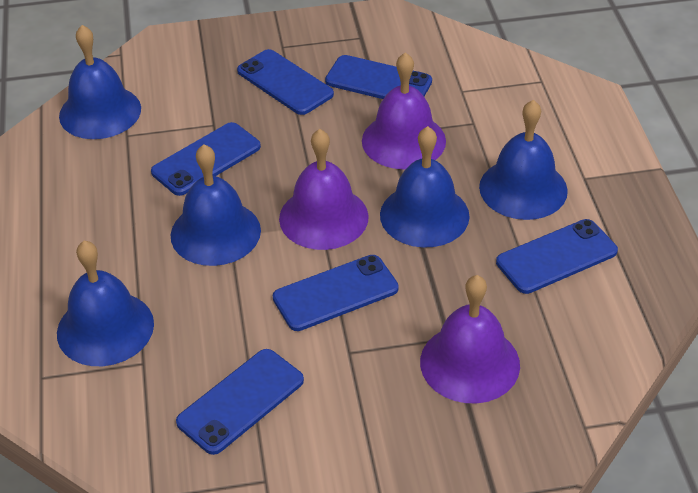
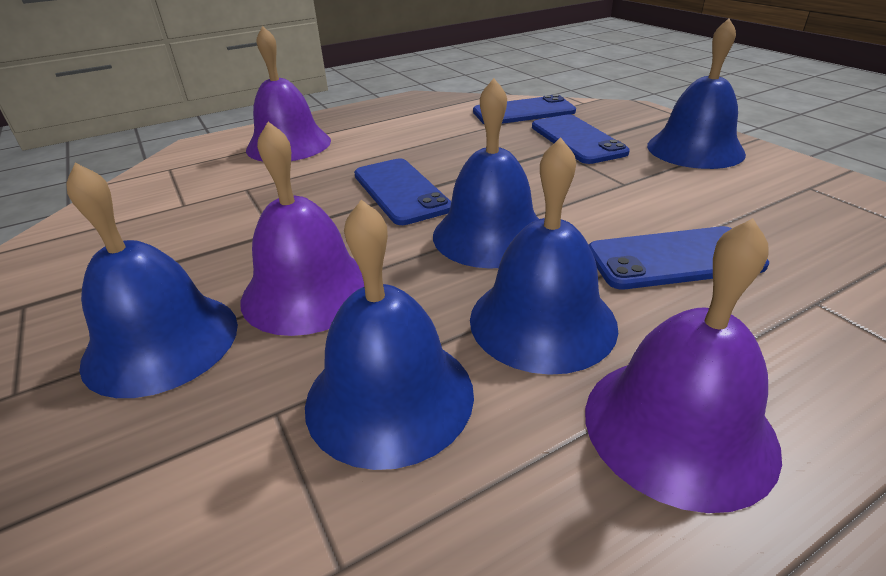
blue phone: [151,122,261,196] [176,349,304,455] [237,49,334,115] [273,255,399,331] [325,55,432,99] [496,219,618,294] = 6 -> [354,158,451,225] [473,94,576,124] [532,115,630,164] [589,226,769,289] = 4

